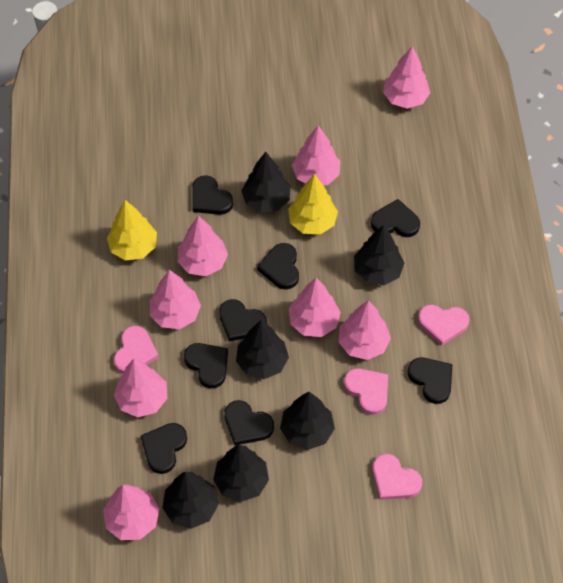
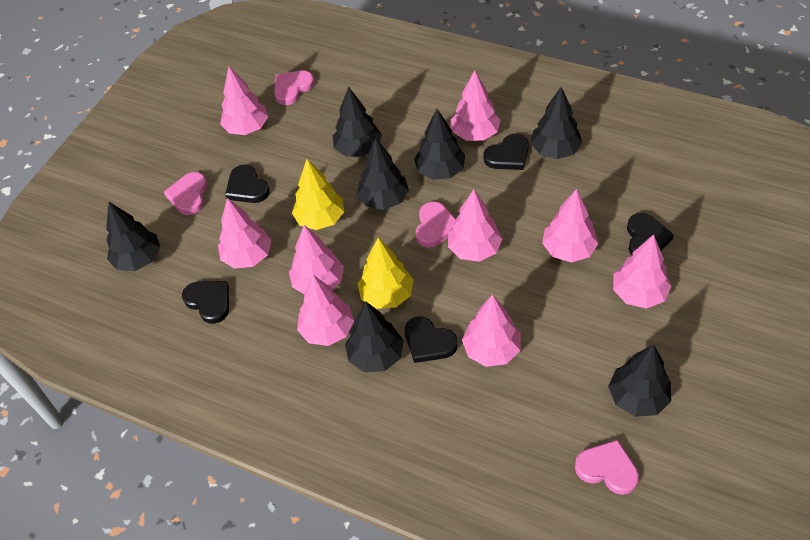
black heart: [141,423,187,474] [184,343,228,389] [192,175,233,215] [219,299,267,342] [224,400,274,446] [257,243,299,289] [371,199,420,237] [408,358,453,404] = 8 -> [182,281,229,324] [225,164,270,203] [405,316,458,363] [484,134,529,170] [627,213,674,256] = 5
black tree: [162,472,219,529] [213,445,269,502] [236,320,289,379] [242,152,290,213] [280,392,335,450] [354,225,404,285] = 6 -> [106,202,161,271] [333,87,382,157] [345,301,404,372] [357,138,409,210] [414,109,465,180] [531,87,582,159] [608,344,671,417] = 7
pink tree: [103,484,160,540] [114,359,167,417] [150,270,201,329] [178,216,228,276] [289,278,341,337] [292,125,340,186] [339,300,391,360] [383,46,430,109] = 8 -> [218,198,271,269] [220,66,268,135] [289,225,344,294] [297,275,354,346] [448,189,502,262] [451,70,500,141] [462,294,521,367] [542,189,599,262] [613,234,672,309] = 9

